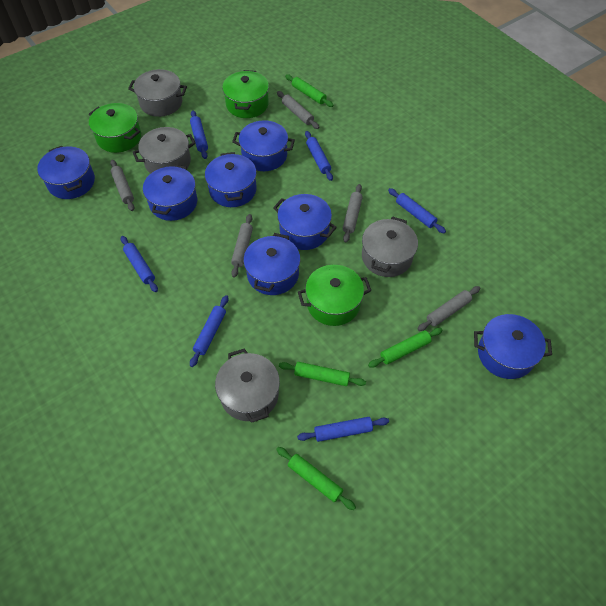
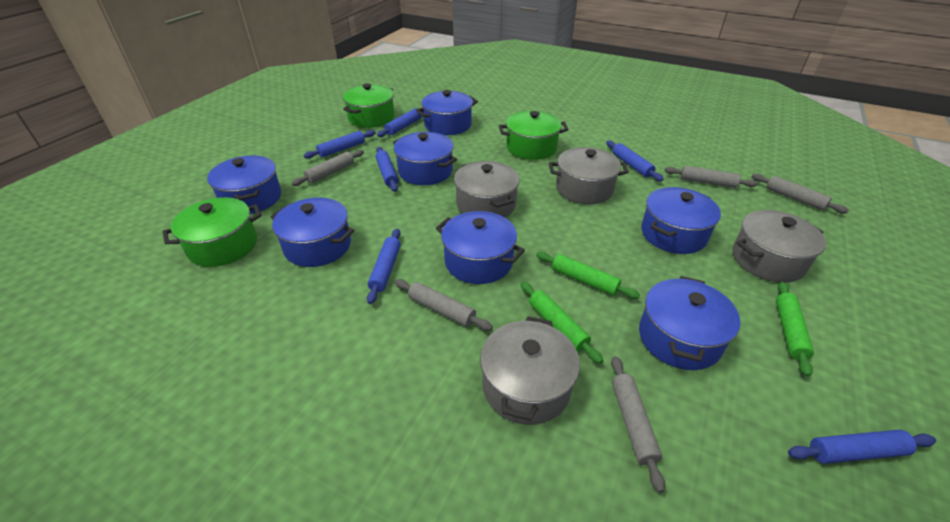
green rolling pin: [276,447,356,510] [279,362,366,386] [285,74,334,107] [368,328,443,368] = 4 -> [521,282,603,364] [536,252,640,299] [776,282,814,377] = 3

